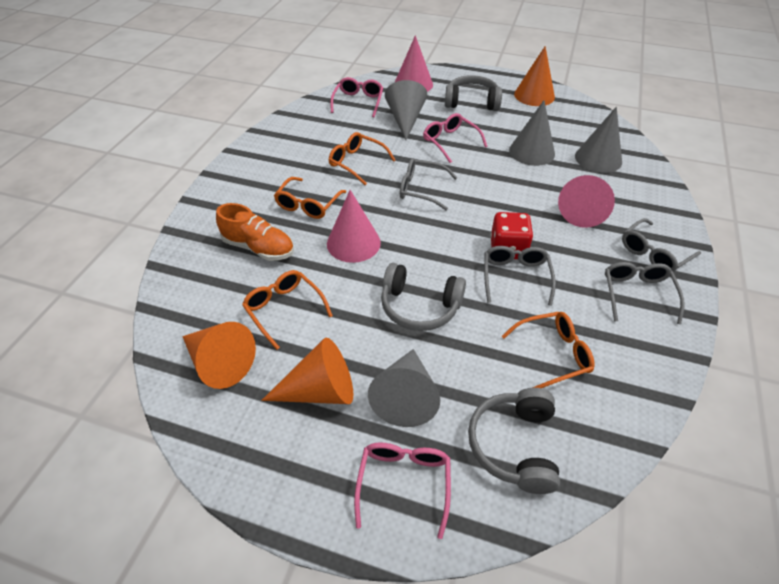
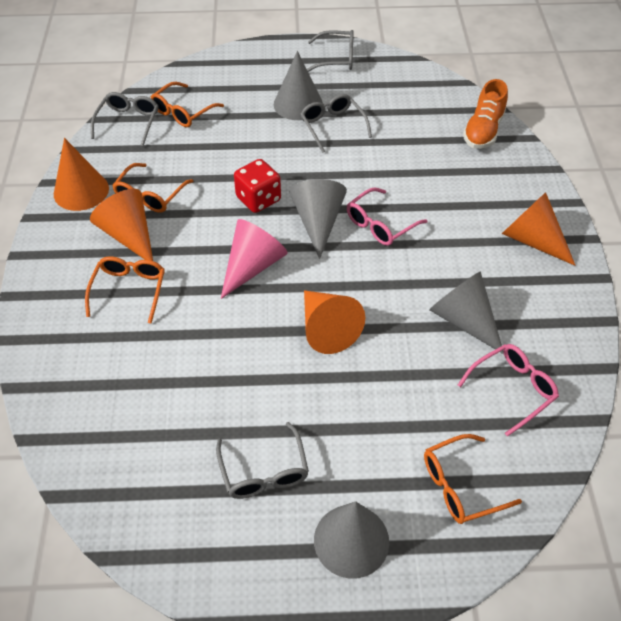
grey headphones: [381,263,466,331] [445,75,502,111] [468,388,560,494] = 3 -> none = 0
orange cone: [182,322,256,389] [261,338,353,404] [514,46,555,106] = 3 -> [54,138,109,211] [90,189,153,261] [304,290,365,354] [502,192,576,266] = 4
pink cone: [327,190,381,263] [395,35,433,92] [558,175,615,228] = 3 -> [221,219,288,299] = 1
pink glasses: [330,77,383,117] [354,442,451,539] [423,113,487,163] = 3 -> [347,187,428,246] [458,344,559,437] = 2

